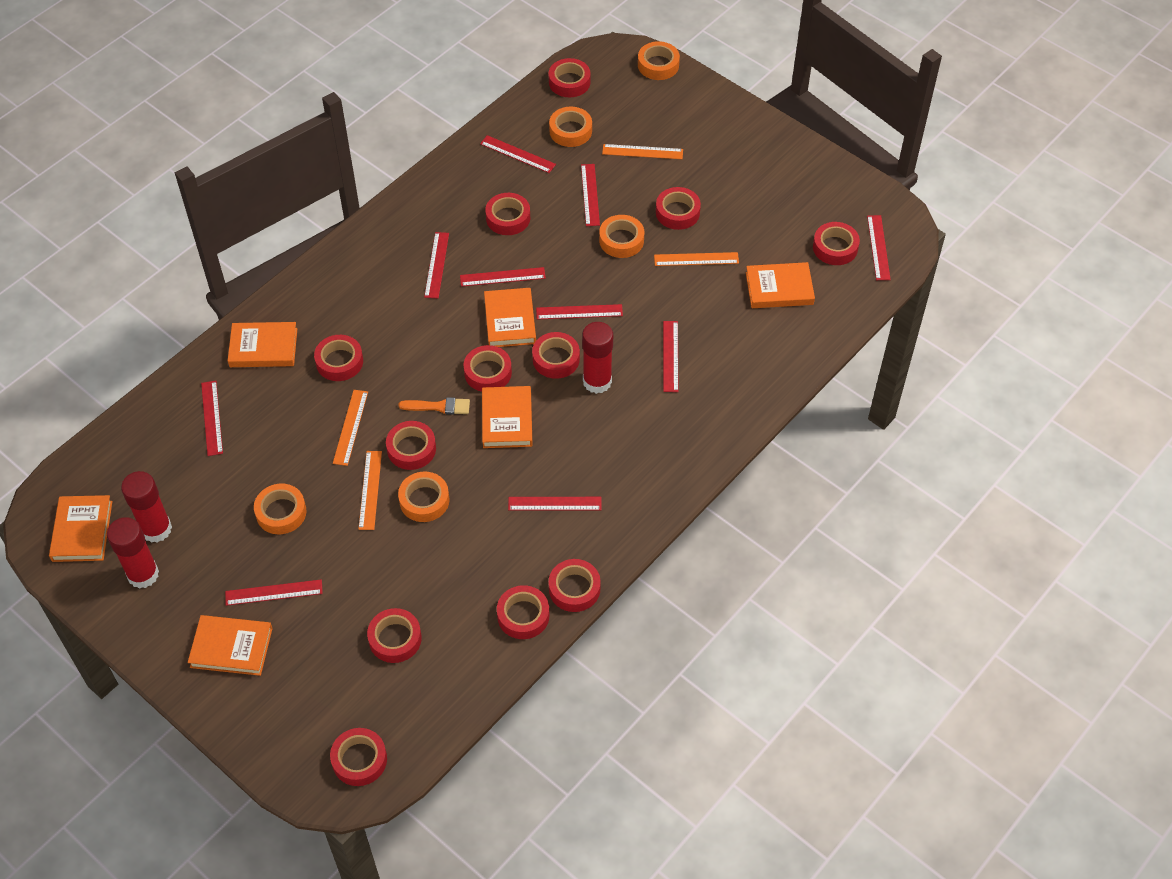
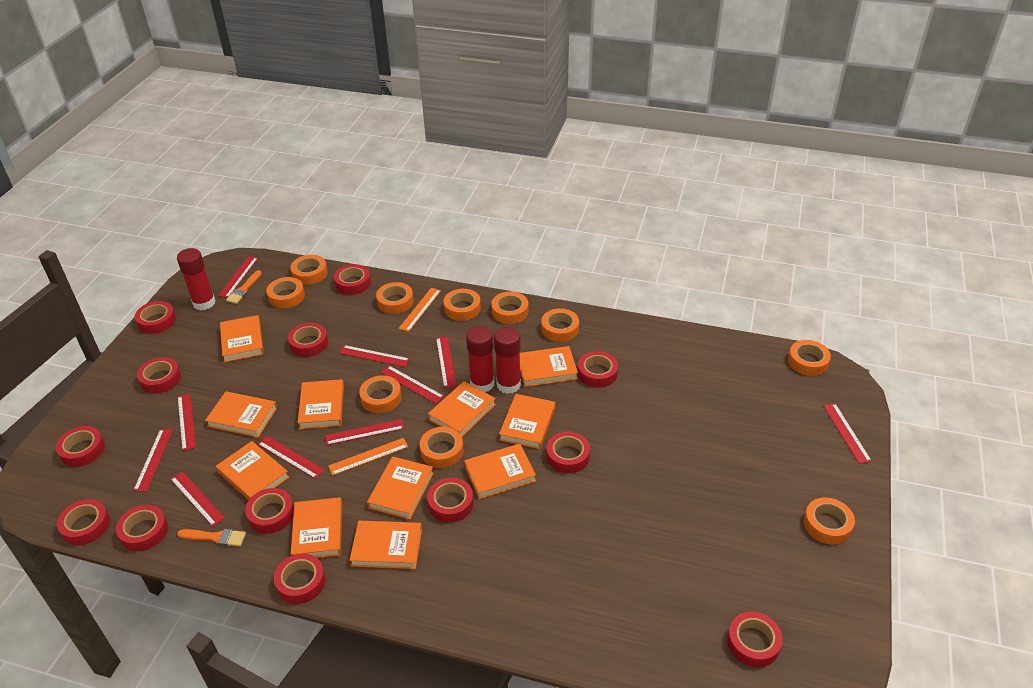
orange book: [49,495,113,562] [188,615,273,676] [228,322,297,367] [482,386,533,448] [484,288,536,347] [746,262,815,308] = 6 -> [205,391,277,438] [216,441,289,500] [220,315,264,362] [291,497,342,558] [298,379,344,429] [349,521,422,569] [367,456,434,520] [428,381,496,437] [464,444,536,499] [499,394,556,449] [520,346,578,387] = 11
orange brush: [398,397,470,415] = 1 -> [177,529,246,547] [226,270,262,304] = 2
orange ruler: [333,390,368,466] [358,451,382,530] [602,144,683,159] [654,252,739,266] = 4 -> [328,438,408,476] [398,288,441,332] = 2
orange tape: [254,484,307,534] [398,472,450,522] [549,106,592,147] [599,215,644,258] [638,41,680,80] = 5 -> [266,277,305,308] [291,255,328,285] [359,375,401,413] [376,282,414,314] [420,427,464,468] [444,289,481,321] [491,292,529,324] [541,308,579,342] [788,340,831,376] [804,498,855,544] = 10
red tape: [314,335,363,381] [330,728,387,786] [367,608,422,663] [386,421,436,470] [464,345,512,392] [485,193,530,235] [497,585,549,639] [532,332,580,379] [549,58,591,97] [549,559,601,612] [656,187,701,230] [813,222,860,265] = 12 -> [56,426,105,467] [57,499,110,545] [116,505,168,551] [135,301,176,334] [137,357,181,394] [245,488,294,534] [274,553,326,604] [288,323,328,357] [334,264,371,295] [427,478,474,523] [547,432,590,473] [578,351,618,388] [727,612,783,667] = 13

